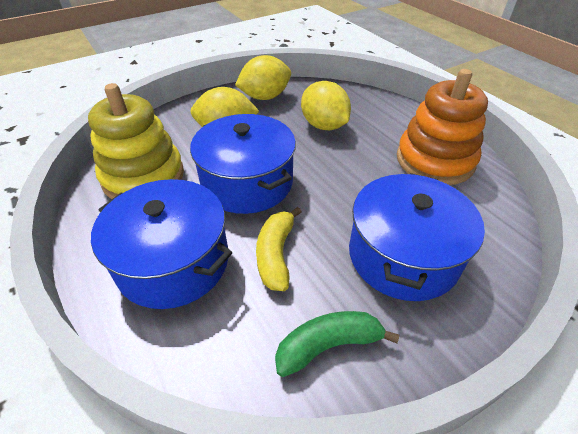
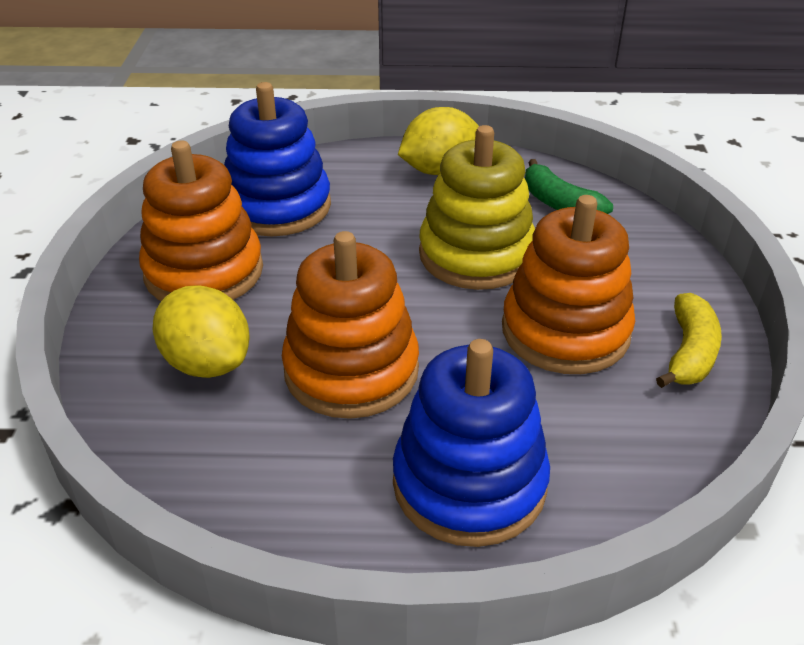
blue pot: [91,179,232,309] [190,114,296,214] [349,173,485,301] = 3 -> none = 0
blue stacking toy: none = 0 -> [224,82,331,236] [393,339,550,547] = 2
orange stacking toy: [397,69,488,185] = 1 -> [139,141,263,301] [282,231,419,419] [502,195,635,374] = 3
yellow lemon: [191,87,259,127] [235,55,291,100] [301,81,351,130] = 3 -> [152,285,249,378] [398,107,479,175] = 2

